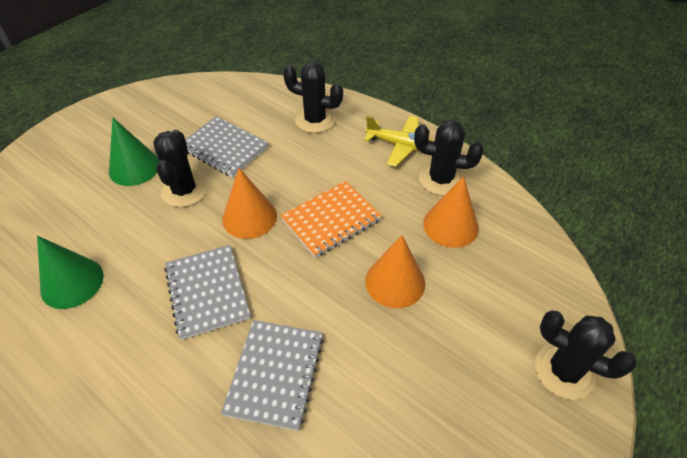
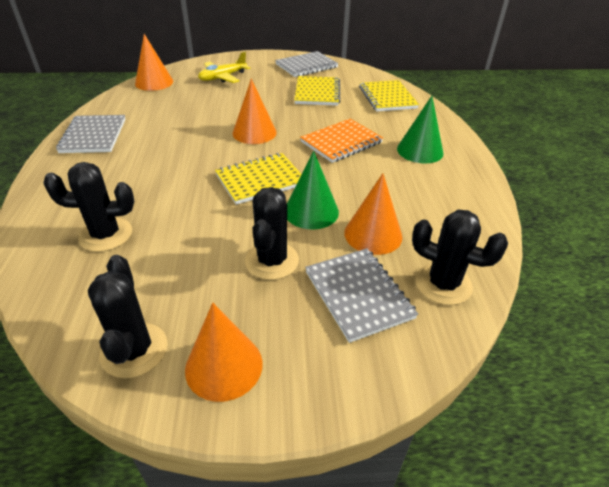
orange cone: [222,168,277,239] [365,235,425,308] [423,176,479,248] = 3 -> [135,34,173,91] [185,303,263,402] [233,79,277,144] [344,173,402,255] = 4
yellow notebook: none = 0 -> [215,153,302,205] [294,76,340,106] [359,80,419,112] = 3

